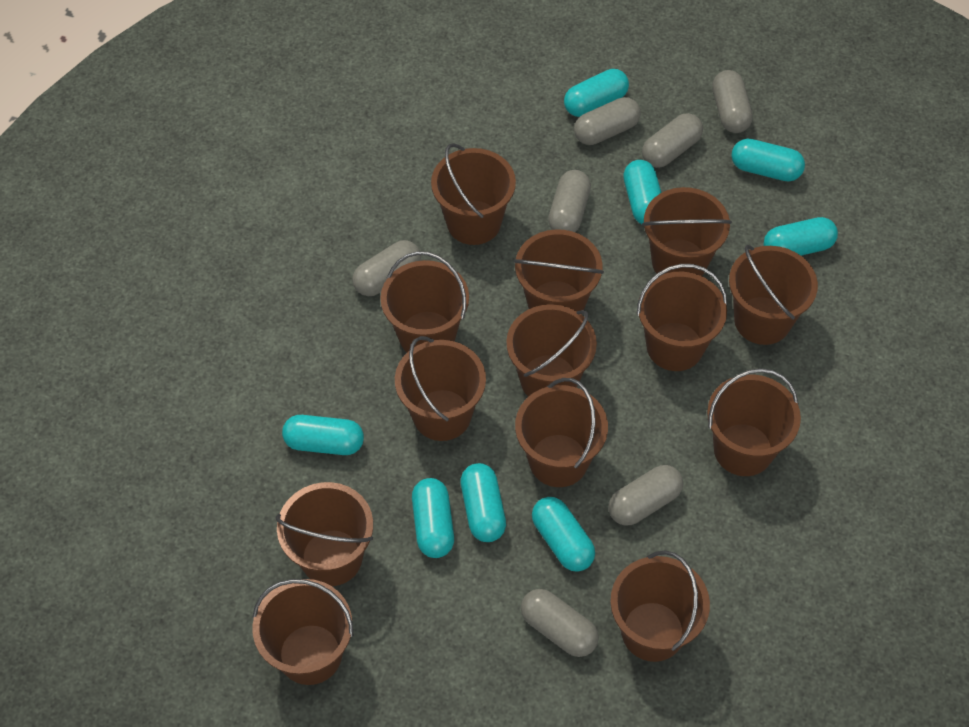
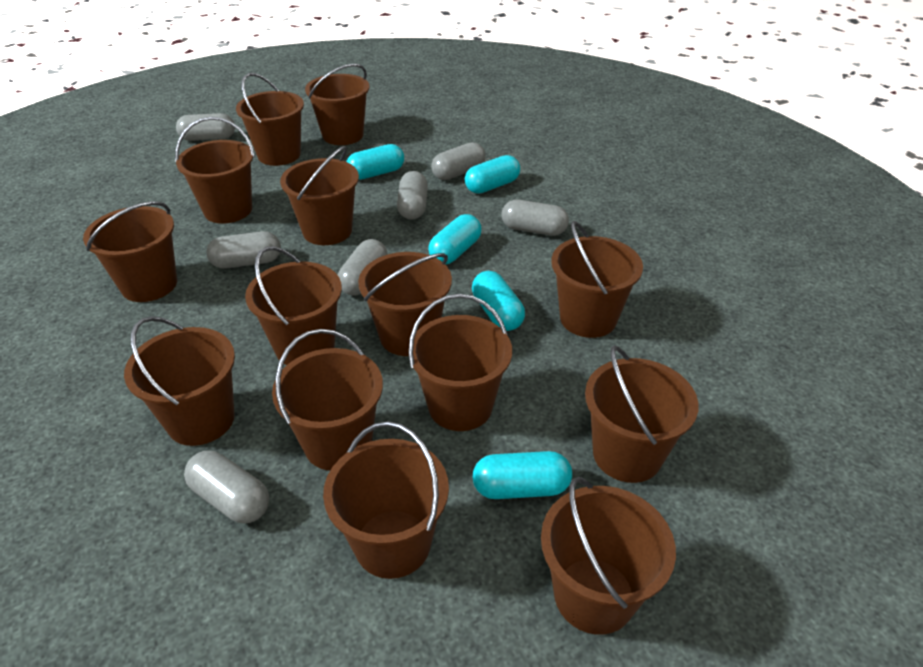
brown bucket: [252,579,353,685] [276,482,373,586] [380,251,469,352] [395,336,486,441] [431,143,516,245] [506,304,597,397] [514,229,604,315] [515,378,608,487] [610,551,710,662] [637,264,728,371] [642,187,732,276] [707,368,801,476] [729,245,818,345] = 13 -> [83,201,177,302] [124,316,235,446] [175,117,255,224] [236,73,304,166] [245,246,342,365] [272,329,383,471] [280,146,359,245] [305,64,370,145] [323,421,449,579] [358,252,452,356] [408,294,512,431] [541,477,676,635] [551,221,643,338] [585,345,698,483] = 14
turquoise capsule: [282,415,364,455] [412,478,454,558] [461,463,506,542] [532,497,595,572] [564,69,629,117] [623,160,662,224] [731,139,805,181] [764,217,838,256] = 8 -> [346,144,404,180] [428,214,482,264] [465,155,520,194] [472,271,525,331] [473,451,572,499] = 5

